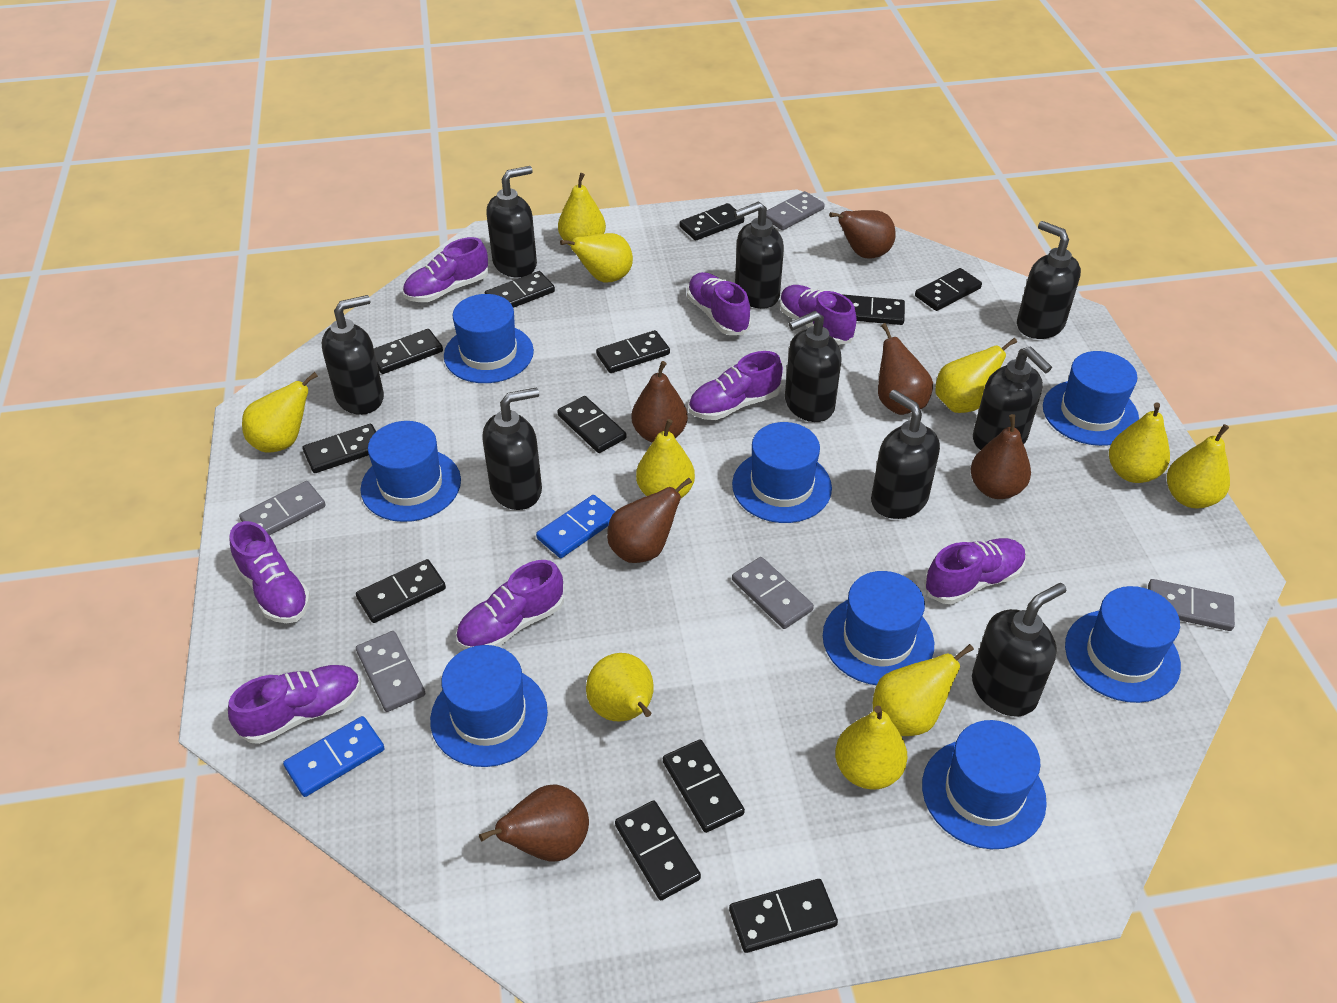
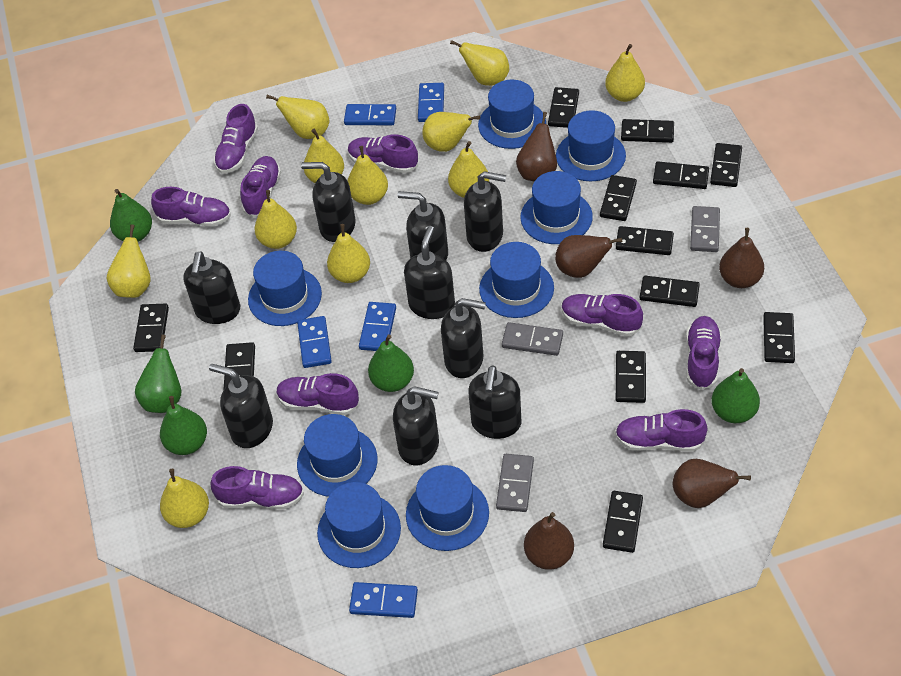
blue domino: [283,716,385,797] [536,495,615,558] = 2 -> [297,316,332,368] [344,104,396,125] [349,582,418,618] [359,302,396,351] [418,83,444,122] = 5
brown pear: [479,784,589,861] [607,477,692,563] [632,361,688,443] [829,210,896,259] [878,323,933,415] [971,414,1031,499] = 6 -> [516,112,557,181] [524,512,574,570] [555,235,622,278] [673,459,751,508] [719,228,764,288] = 5
green pear: none = 0 -> [110,189,152,242] [135,335,181,413] [160,396,207,455] [368,334,414,392] [712,368,760,423] = 5
grey domino: [239,481,326,535] [356,631,425,712] [732,557,814,629] [766,191,825,230] [1148,579,1235,631] = 5 -> [496,454,534,512] [502,322,563,356] [690,206,720,252] = 3
purple shoe: [228,665,361,744] [230,521,310,623] [403,237,488,302] [456,560,564,650] [687,272,751,335] [689,351,783,420] [780,285,857,345] [924,538,1026,604] = 8 -> [151,187,231,227] [210,466,304,509] [214,104,258,173] [240,156,281,218] [276,373,360,415] [348,134,418,173] [562,294,643,336] [615,409,708,451] [686,316,721,390] = 9
yellow pear: [242,372,318,452] [558,173,606,246] [560,233,633,283] [586,653,654,721] [636,419,695,498] [835,706,908,790] [873,644,974,736] [935,338,1017,413] [1109,402,1170,483] [1167,424,1230,508] = 10 -> [107,225,151,298] [160,469,209,528] [254,190,297,249] [266,95,330,139] [304,129,344,183] [327,224,370,283] [348,146,388,205] [422,112,480,152] [448,141,489,198] [450,40,509,86] [605,44,645,102] = 11

